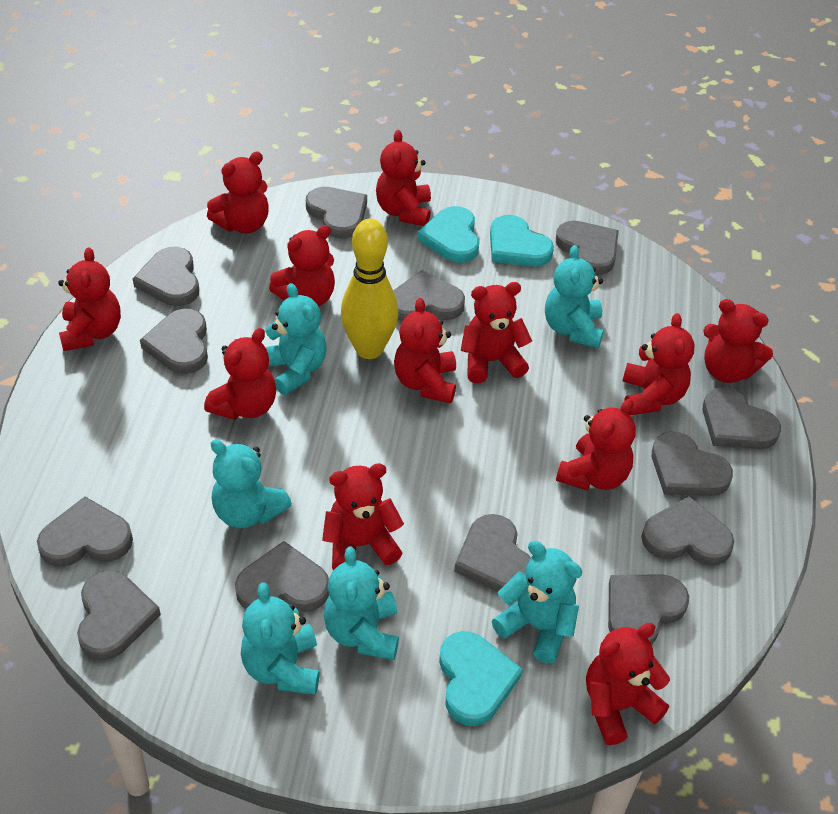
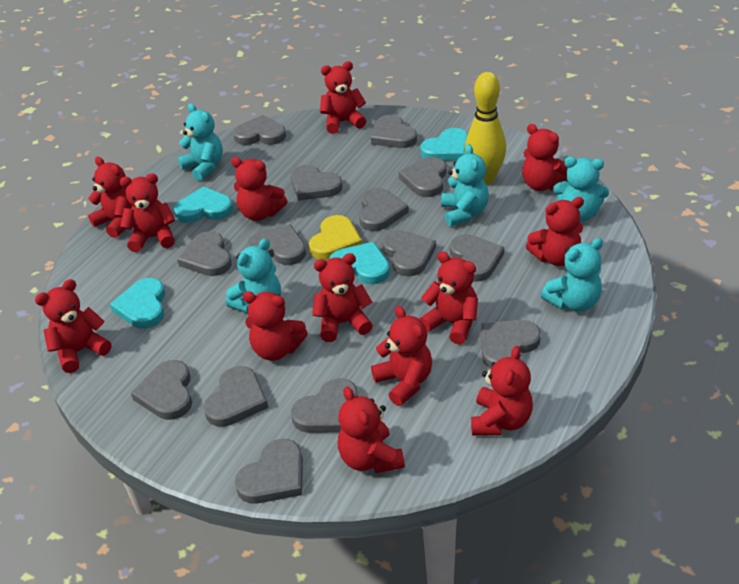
grey heart: [37,497,133,567] [77,570,161,660] [133,247,199,306] [140,309,208,374] [235,541,329,612] [306,187,367,239] [393,270,465,322] [454,514,531,592] [556,221,619,275] [608,574,689,645] [641,496,734,566] [652,431,733,496] [703,387,781,449] = 13 -> [131,360,192,420] [177,231,232,276] [204,366,268,427] [233,115,286,145] [235,439,303,504] [247,225,306,265] [291,165,342,201] [291,378,358,433] [359,188,409,231] [371,115,417,148] [382,230,436,276] [399,157,446,197] [450,234,504,282] [481,320,541,369] = 14
red teddy bear: [58,247,121,351] [204,328,276,420] [207,152,269,234] [269,225,335,307] [322,463,404,570] [376,130,431,226] [394,298,456,404] [461,282,532,383] [556,399,636,491] [586,623,670,745] [622,313,695,415] [703,299,773,383] = 12 -> [35,279,112,373] [88,157,132,238] [120,173,175,252] [231,157,287,221] [242,291,308,361] [312,253,373,342] [320,61,366,134] [338,387,405,473] [371,306,432,406] [420,251,478,345] [471,346,533,435] [522,124,568,191] [526,197,584,266] = 13
turquoise heart: [417,206,479,263] [439,631,523,726] [490,215,554,266] = 3 -> [110,278,165,329] [174,186,233,223] [329,242,390,284] [420,128,468,161] = 4
turquoise teddy bear: [211,439,292,528] [241,582,320,695] [265,283,327,395] [324,547,399,660] [492,541,582,663] [545,245,604,348] = 6 -> [178,103,223,181] [226,238,281,313] [441,144,489,226] [541,238,603,312] [553,157,609,222] = 5
yellow heart: none = 0 -> [309,215,362,260] = 1

